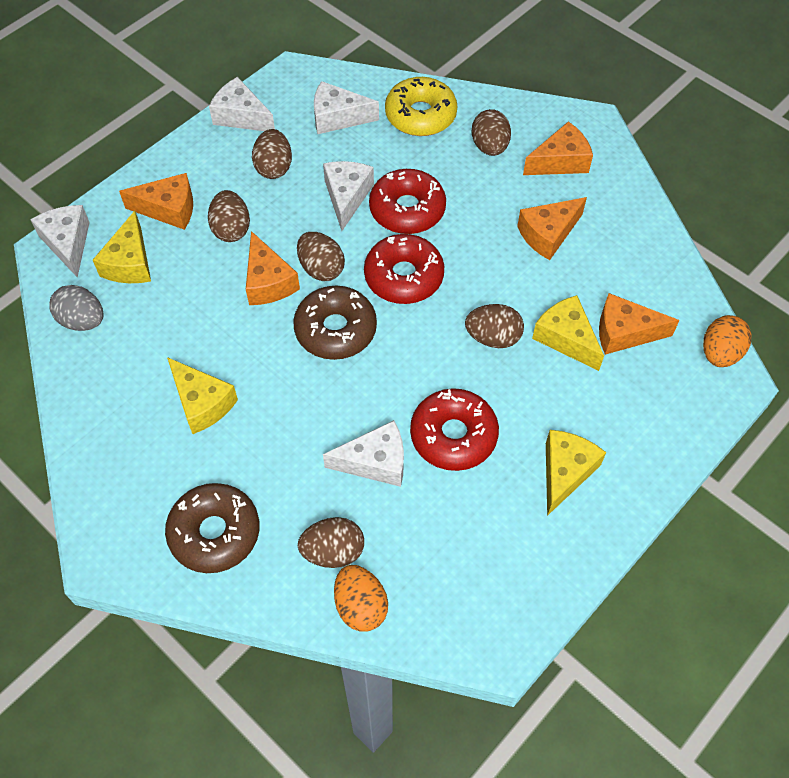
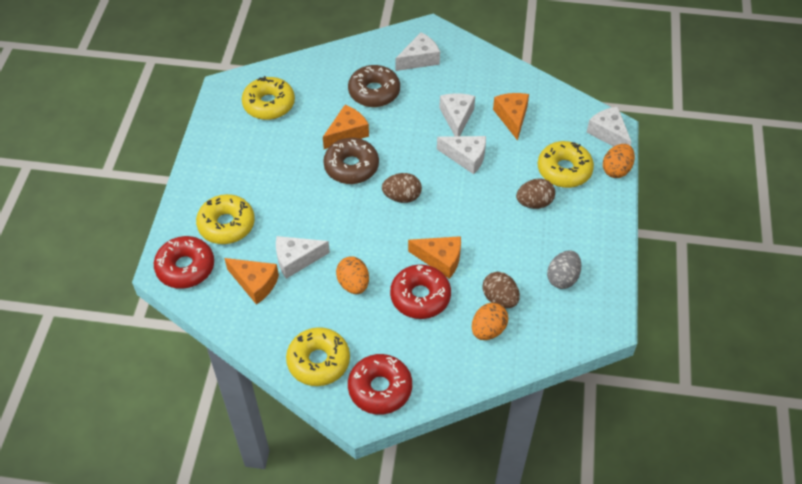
brown egg: [208,190,250,242] [252,129,292,179] [297,232,345,281] [298,517,364,568] [465,304,524,348] [472,109,511,156] = 6 -> [382,173,422,203] [483,272,520,308] [516,178,555,209] = 3
orange cheese: [119,173,193,230] [246,231,300,305] [517,197,587,260] [523,121,593,175] [599,293,679,355] = 5 -> [224,258,279,305] [323,105,369,149] [408,236,461,279] [493,93,529,141] = 4
orange egg: [334,565,388,632] [703,315,752,367] = 2 -> [336,257,369,294] [472,303,508,340] [603,144,635,178] = 3
yellow cheese: [93,211,151,283] [167,357,238,434] [532,295,604,371] [546,430,606,516] = 4 -> none = 0
yellow donut: [385,77,457,136] = 1 -> [196,194,255,244] [242,76,295,120] [286,327,350,386] [538,141,594,188] = 4

